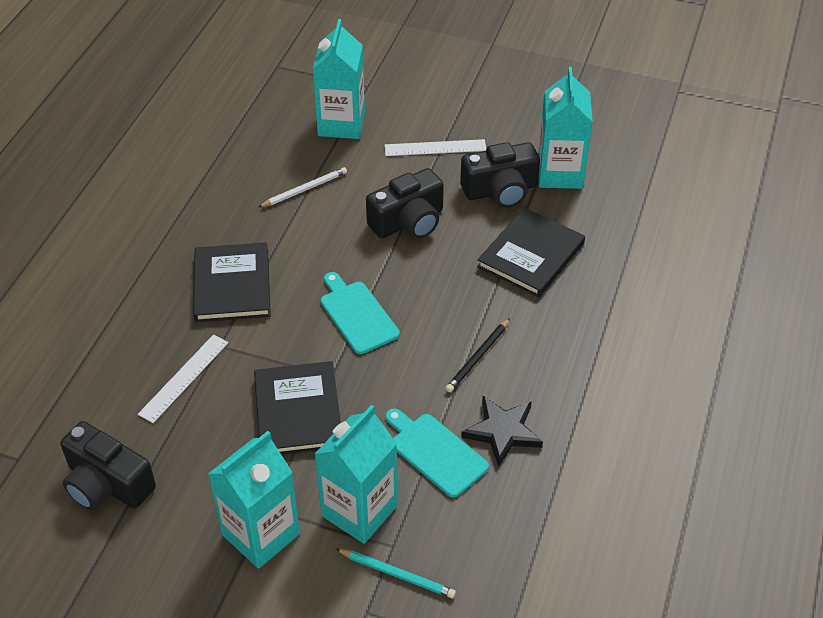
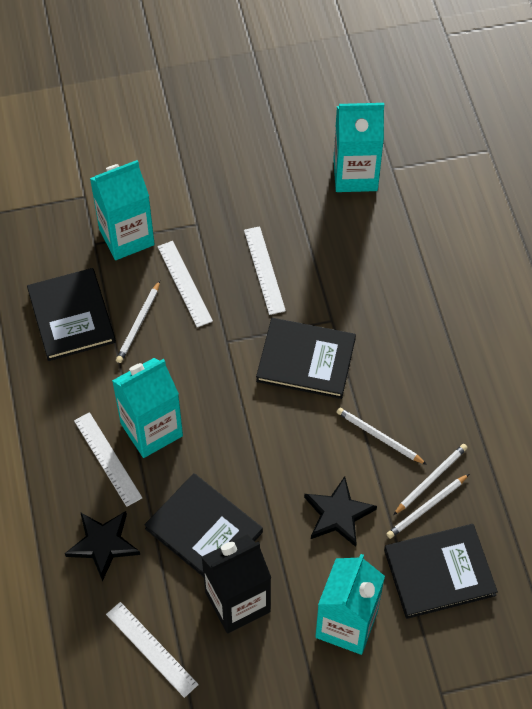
black book: [193,242,271,322] [254,361,341,455] [477,208,585,297] = 3 -> [27,268,116,361] [144,473,263,577] [256,318,356,399] [384,524,498,619] = 4
black camera: [61,421,156,511] [366,168,444,239] [460,142,540,208] = 3 -> none = 0
black carton: none = 0 -> [201,534,271,633] = 1
black pencil: [445,318,510,392] = 1 -> none = 0
black star: [461,396,543,467] = 1 -> [65,511,140,581] [304,476,377,547] = 2
turquoise cutting board: [320,272,400,354] [386,408,489,498] = 2 -> none = 0
turquoise pencil: [336,549,456,598] = 1 -> none = 0
white pencil: [259,167,347,207] = 1 -> [116,281,160,363] [337,408,427,465] [386,474,469,539] [393,444,467,515] = 4
white ruler: [138,335,228,423] [384,139,486,156] = 2 -> [74,412,142,507] [106,602,199,698] [157,241,213,328] [244,226,286,315] = 4

